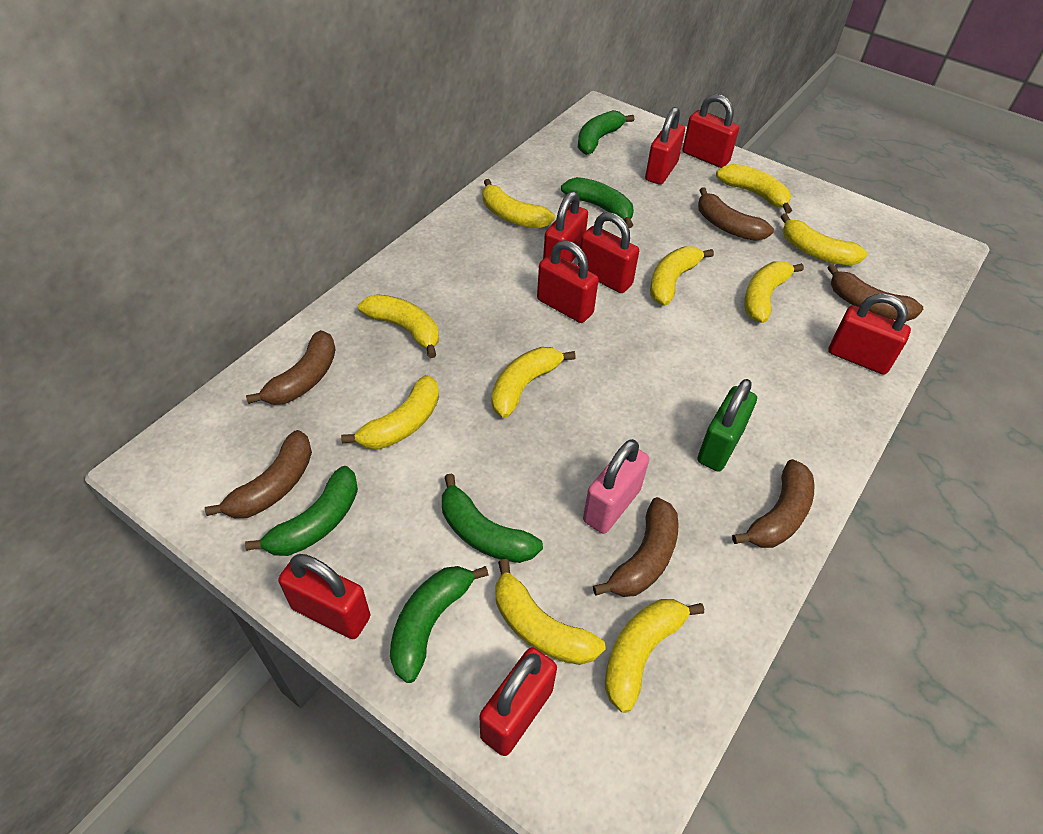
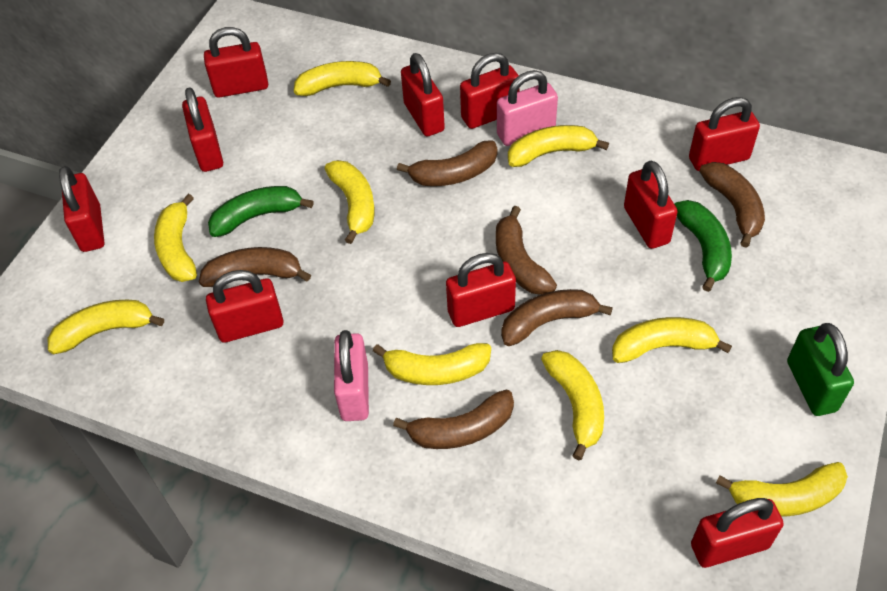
green banana: [245,466,358,556] [390,566,489,683] [442,473,543,563] [561,177,634,228] [578,110,634,155] = 5 -> [208,186,314,237] [675,200,732,292] = 2
pink padlock: [583,439,649,534] = 1 -> [334,330,369,421] [497,70,558,146] = 2
red padlock: [278,554,370,639] [479,647,557,756] [537,240,599,323] [543,191,588,262] [578,212,639,293] [645,107,685,185] [682,94,739,168] [828,293,911,375] = 8 -> [59,166,104,252] [182,87,223,172] [204,27,268,98] [206,270,283,343] [401,53,445,136] [446,253,516,327] [460,53,519,129] [624,160,678,249] [689,97,760,171] [691,498,784,568] = 10
yellow banana: [341,375,439,449] [358,294,439,358] [483,179,555,228] [491,347,575,418] [496,559,606,665] [605,599,704,713] [650,246,714,305] [716,164,792,214] [745,261,804,323] [781,213,868,265] = 10 -> [48,300,164,354] [154,194,197,282] [294,61,391,96] [325,160,375,244] [373,343,491,385] [508,125,609,167] [541,350,604,460] [612,317,732,363] [716,462,848,517] = 9

